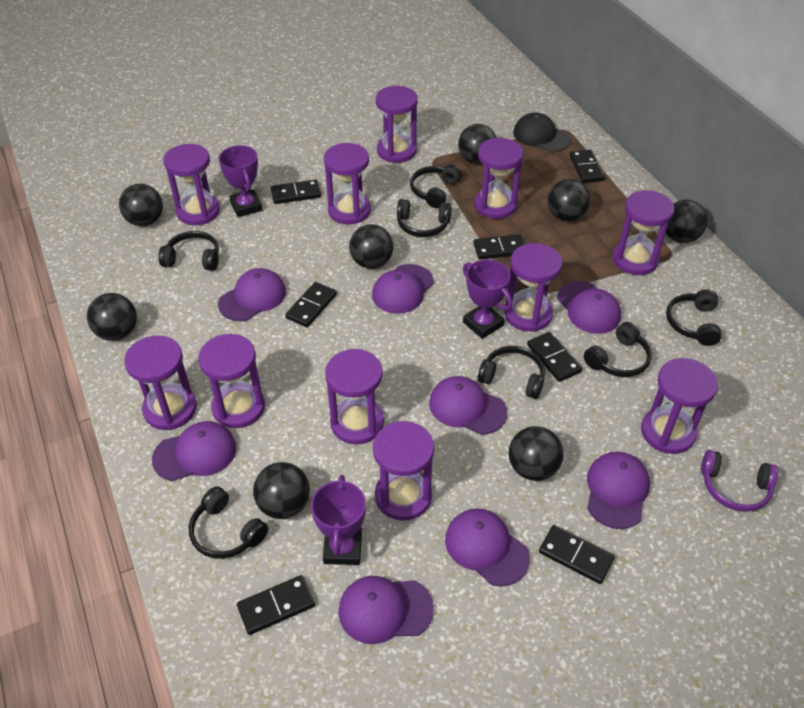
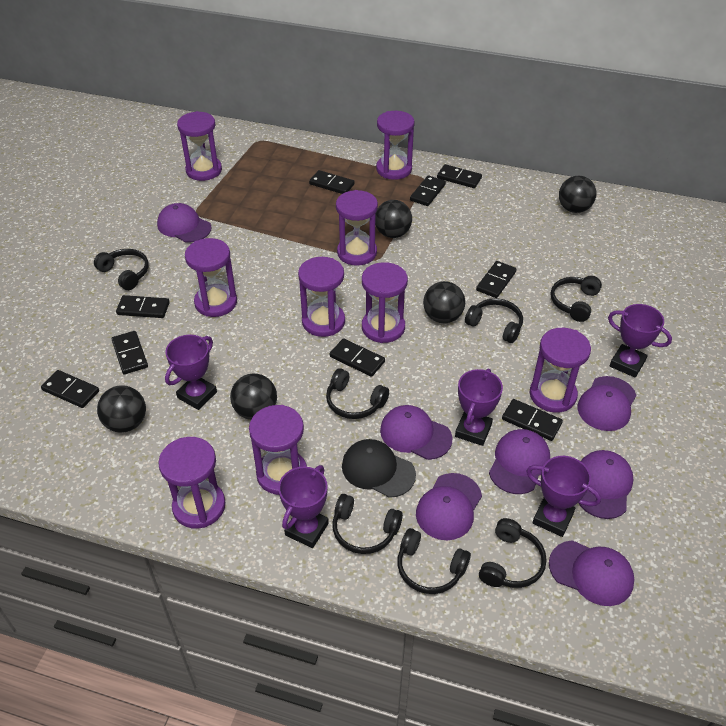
black ball: [87,293,137,341] [119,184,163,226] [253,462,310,519] [349,224,393,269] [458,124,496,164] [509,426,564,481] [548,179,590,221] [666,200,708,243] = 8 -> [97,385,146,433] [230,374,277,420] [375,200,412,238] [423,281,465,323] [559,176,596,213] = 5
black domino: [237,575,315,635] [271,180,321,204] [285,282,337,327] [474,234,526,259] [527,332,582,382] [539,525,615,584] [570,150,605,183] = 7 -> [41,370,99,408] [112,331,148,374] [116,295,170,318] [309,170,355,194] [330,338,385,377] [410,175,446,206] [437,164,482,188] [476,261,517,298] [502,399,563,441] = 9
purple cap: [152,421,237,481] [218,268,286,321] [338,576,434,644] [372,264,434,314] [429,376,507,435] [445,508,530,586] [557,281,621,334] [587,452,650,529] = 8 -> [157,203,212,243] [380,405,452,460] [416,473,482,540] [489,429,550,494] [549,540,634,606] [577,376,636,431] [579,450,633,519] = 7
purple headphones: [701,450,778,512] = 1 -> none = 0
purple hourglass: [124,335,197,430] [163,144,220,225] [198,334,265,428] [324,143,371,224] [325,349,384,444] [373,421,434,521] [376,86,418,163] [474,138,523,219] [504,243,562,332] [613,190,675,275] [641,358,718,454] = 11 -> [158,437,226,529] [177,111,222,181] [185,238,237,317] [249,405,307,495] [298,257,345,337] [336,190,378,266] [362,262,408,343] [376,111,415,180] [529,328,591,413] = 9
purple trophy: [219,145,263,217] [311,475,366,565] [463,259,512,339] = 3 -> [165,335,217,410] [278,465,329,548] [455,369,503,446] [527,456,601,537] [608,304,672,378] = 5

